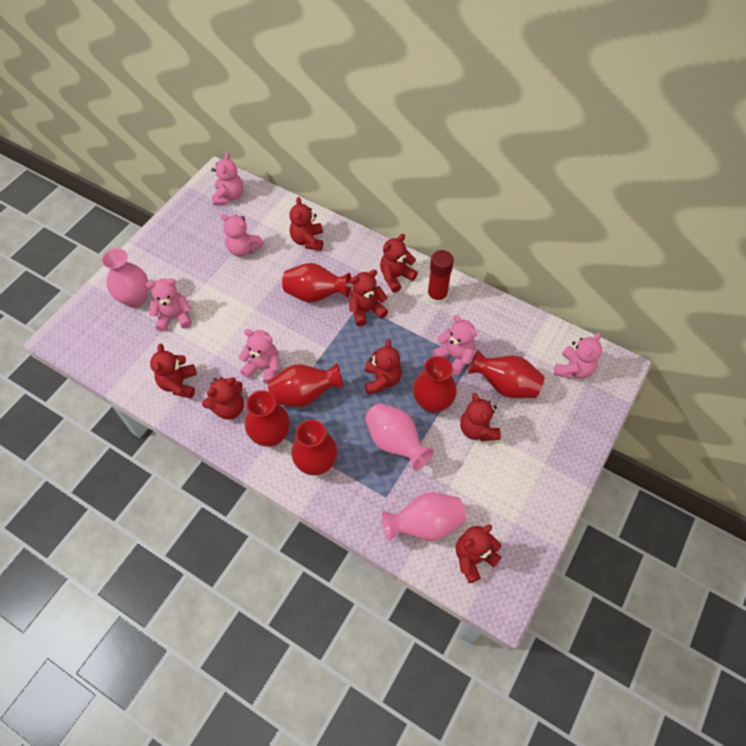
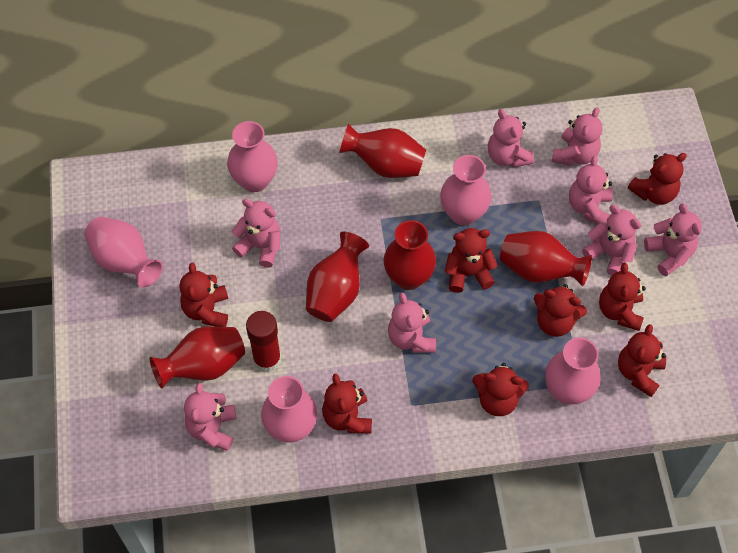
pink teddy bear: [146,278,192,332] [211,152,243,205] [221,214,264,257] [238,329,279,384] [433,315,477,375] [554,333,602,379] = 6 -> [184,383,236,451] [232,199,280,268] [388,293,436,352] [488,109,534,167] [552,108,602,166] [569,156,613,224] [582,205,641,276] [644,203,702,276] = 8
pink vase: [101,248,149,308] [365,403,434,471] [382,492,466,541] = 3 -> [85,217,163,287] [227,121,278,192] [261,376,317,443] [440,155,491,226] [545,337,601,405] = 5
red vase: [245,390,290,447] [268,363,344,407] [282,263,352,303] [291,420,338,476] [413,356,457,413] [468,350,544,398] = 6 -> [149,326,245,389] [306,232,369,322] [339,124,426,178] [383,220,436,290] [500,231,592,286] = 5

